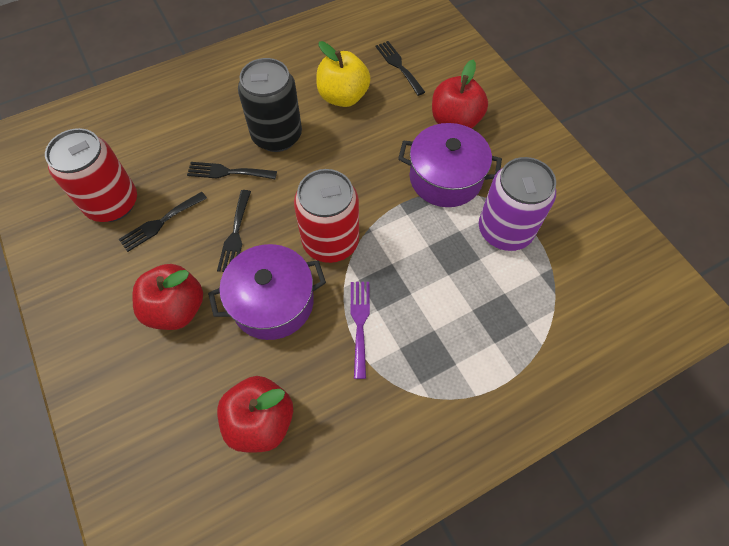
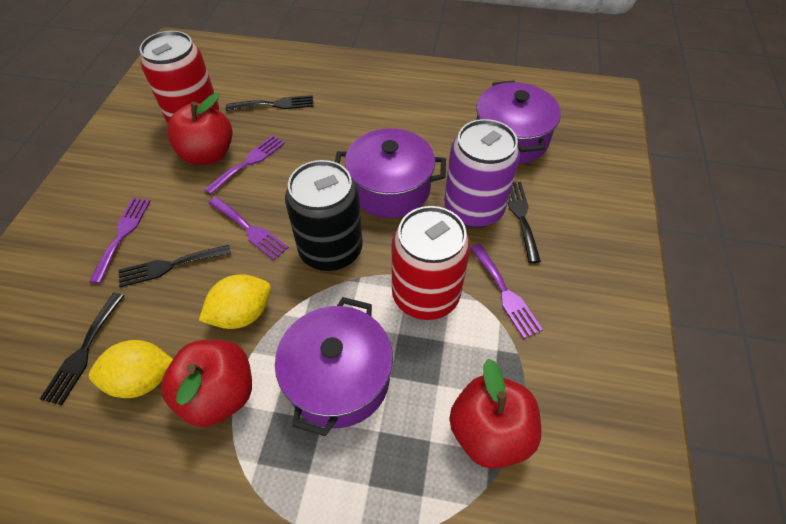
purple fork: [350,282,370,379] = 1 -> [89,198,151,284] [204,135,285,195] [208,197,289,260] [470,244,543,339] = 4
purple pot: [208,244,326,340] [398,123,502,207] = 2 -> [275,297,393,436] [335,128,446,218] [476,80,561,164] = 3
yellow apple: [316,41,371,107] = 1 -> none = 0
yellow lemon: none = 0 -> [89,340,173,398] [199,274,271,329] = 2

